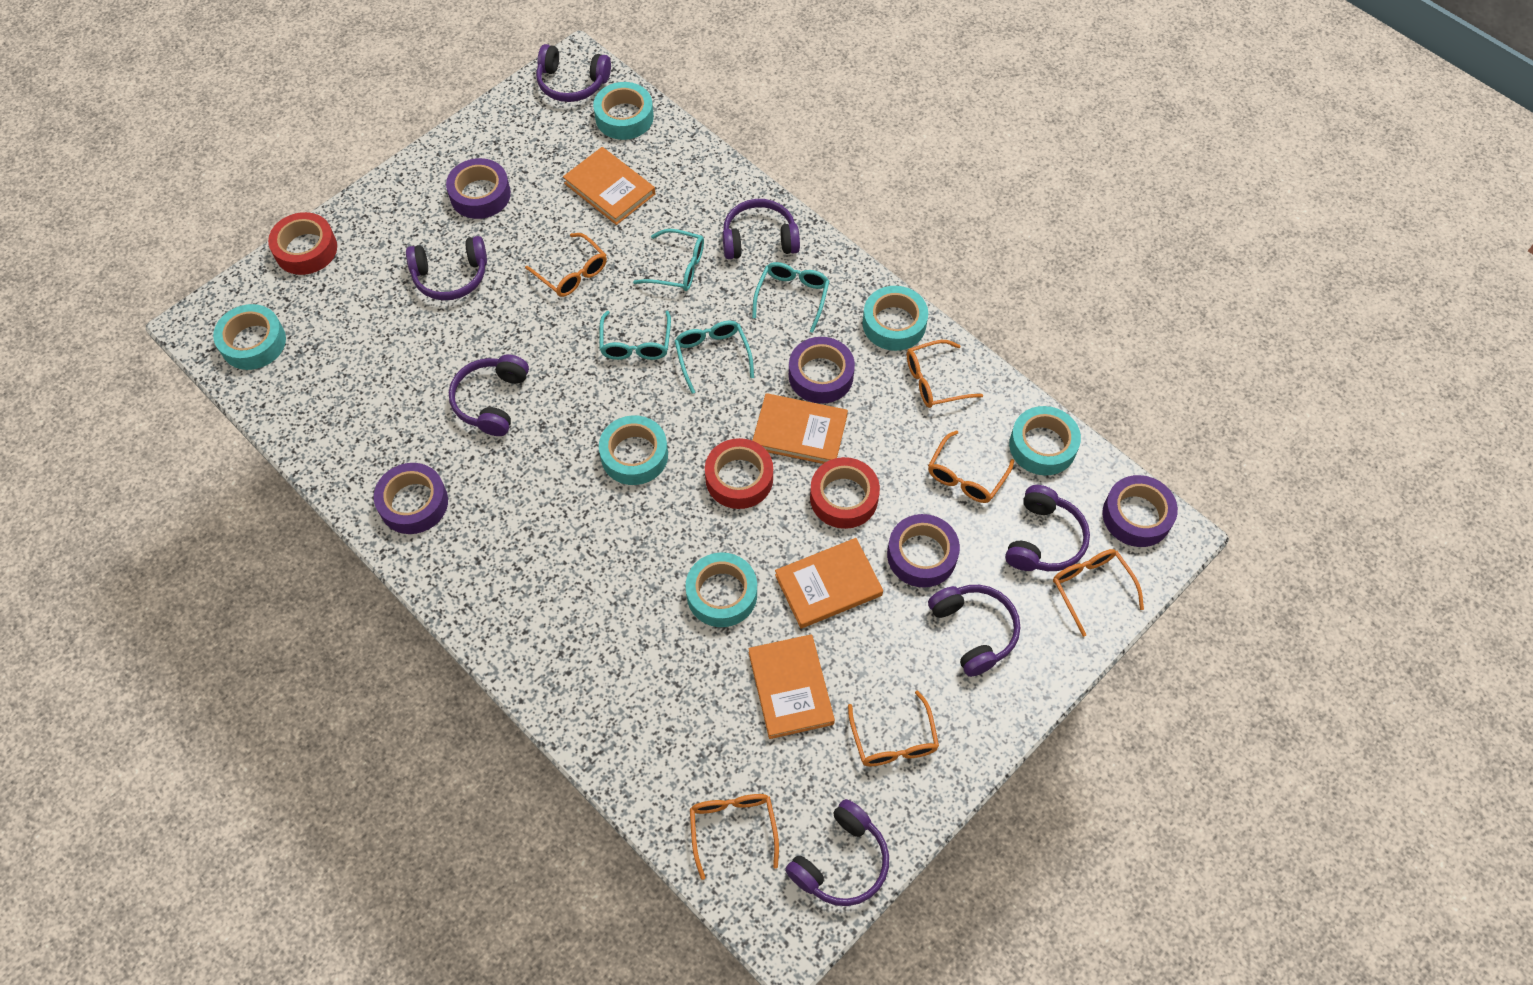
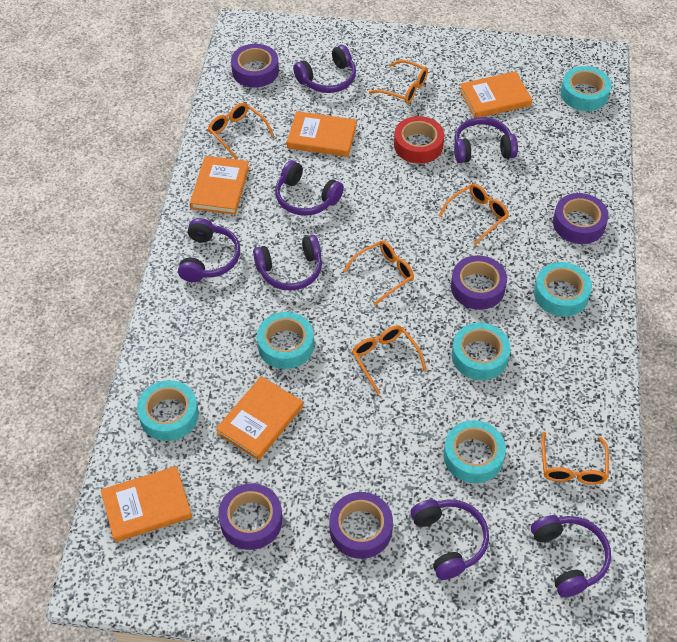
orange book: [563,147,655,225] [748,634,835,739] [752,393,848,464] [775,538,883,629] = 4 -> [101,466,192,542] [190,156,249,215] [216,376,303,460] [287,111,357,157] [459,71,532,118] = 5
red tape: [268,212,337,275] [705,438,773,509] [810,457,880,529] = 3 -> [394,116,444,164] = 1
turquoise glasses: [599,311,671,360] [633,229,704,291] [675,321,754,394] [752,262,830,333] = 4 -> none = 0

